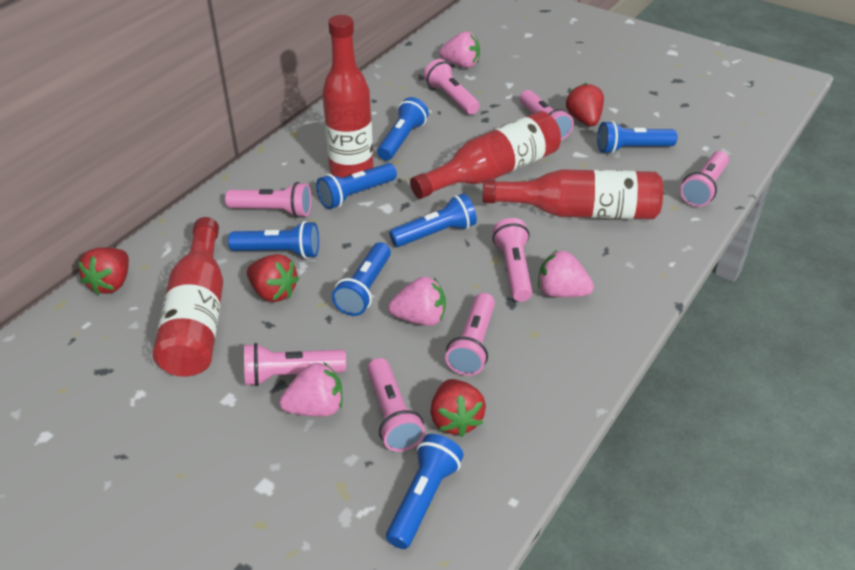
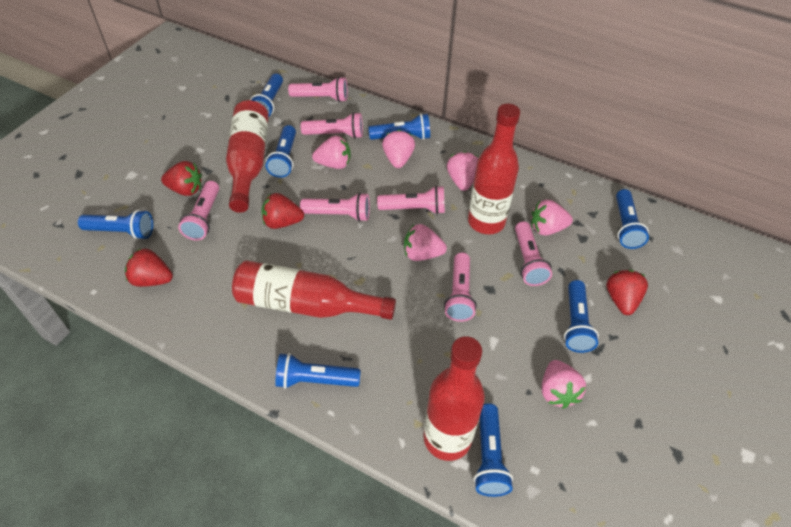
blue flashlight: [228,221,319,259] [316,163,397,209] [332,242,391,316] [377,97,429,161] [386,434,464,549] [389,193,477,247] [597,121,677,154] = 7 -> [78,210,153,240] [250,74,283,117] [266,125,296,178] [275,353,361,389] [368,113,430,140] [474,403,513,497] [564,280,599,353] [616,189,649,249] = 8
pink flashlight: [225,182,312,218] [244,343,346,386] [367,358,425,452] [424,59,480,115] [445,293,495,376] [492,218,532,302] [520,90,574,140] [680,151,729,207] = 8 -> [178,181,219,240] [288,77,348,102] [300,193,370,222] [301,112,363,139] [377,186,445,214] [444,253,477,322] [515,221,552,286] = 7
pink strawberry: [279,362,342,417] [388,277,446,326] [439,32,480,68] [538,250,594,297] = 4 -> [312,136,351,169] [382,130,415,168] [404,224,447,261] [447,151,478,191] [531,200,573,236] [542,360,586,409] = 6

